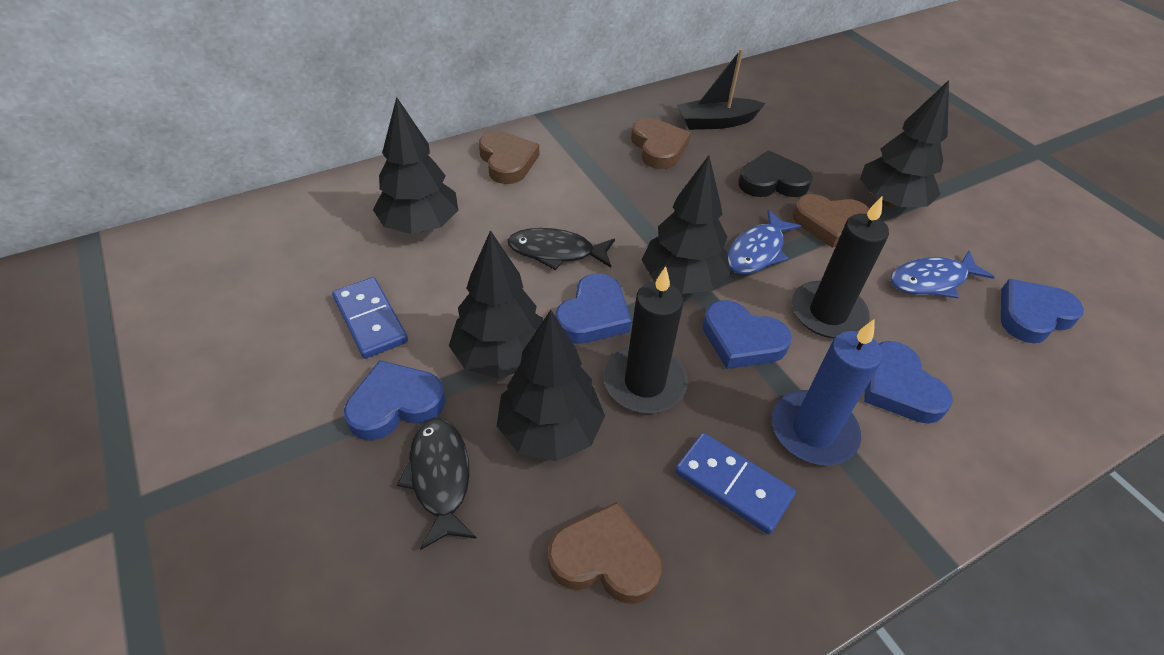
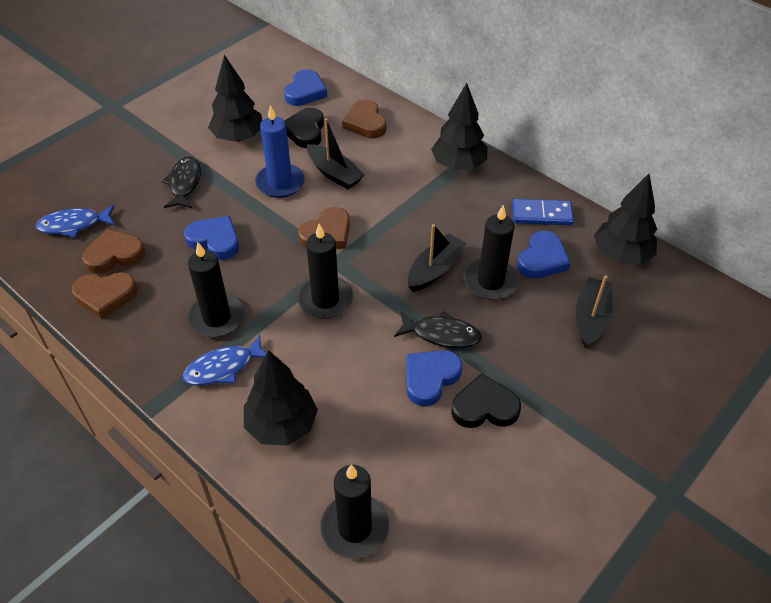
black boat: [677,49,766,130] = 1 -> [307,118,364,189] [408,224,467,292] [575,275,613,348] = 3
black candle: [604,266,688,413] [792,197,889,338] = 2 -> [187,242,245,337] [297,223,353,319] [320,465,389,559] [464,205,519,300] = 4
black heart: [738,151,812,197] = 1 -> [284,108,324,148] [451,373,521,428] = 2
black tree: [373,97,458,234] [449,230,543,379] [497,310,605,461] [642,155,731,294] [860,80,949,208] = 5 -> [208,55,263,142] [244,350,318,446] [431,83,487,170] [594,174,657,265] = 4
blue domino: [332,277,408,359] [675,433,796,534] = 2 -> [512,199,574,226] = 1
blue heart: [344,360,445,441] [555,274,632,344] [702,300,792,369] [864,341,953,424] [1001,279,1084,343] = 5 -> [184,216,239,260] [284,69,327,106] [406,350,462,406] [517,231,571,279] = 4

